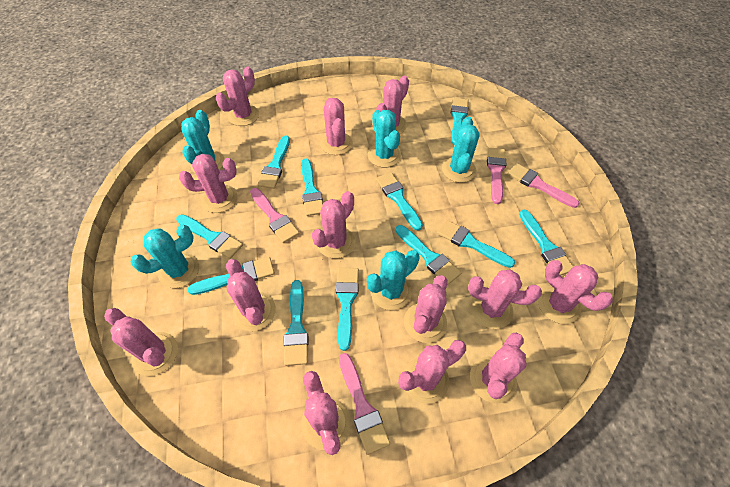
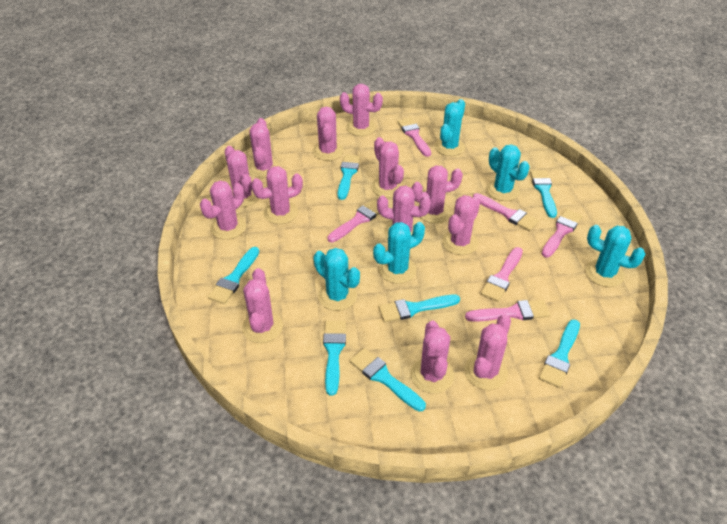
pink brush: [250,188,299,243] [339,353,390,455] [487,147,506,204] [508,163,580,208] = 4 -> [327,200,379,242] [398,118,431,157] [465,300,550,322] [473,193,539,231] [480,247,523,302] [542,209,582,257] = 6
turquoise brush: [176,214,243,259] [188,257,275,295] [257,136,290,189] [284,280,308,366] [301,158,323,216] [336,268,359,351] [376,172,423,231] [396,225,461,285] [437,220,515,268] [451,98,468,145] [519,210,574,275] = 11 -> [208,247,259,304] [323,320,346,396] [338,154,361,200] [350,348,426,411] [379,295,460,322] [530,170,557,218] [539,319,580,388] = 7

